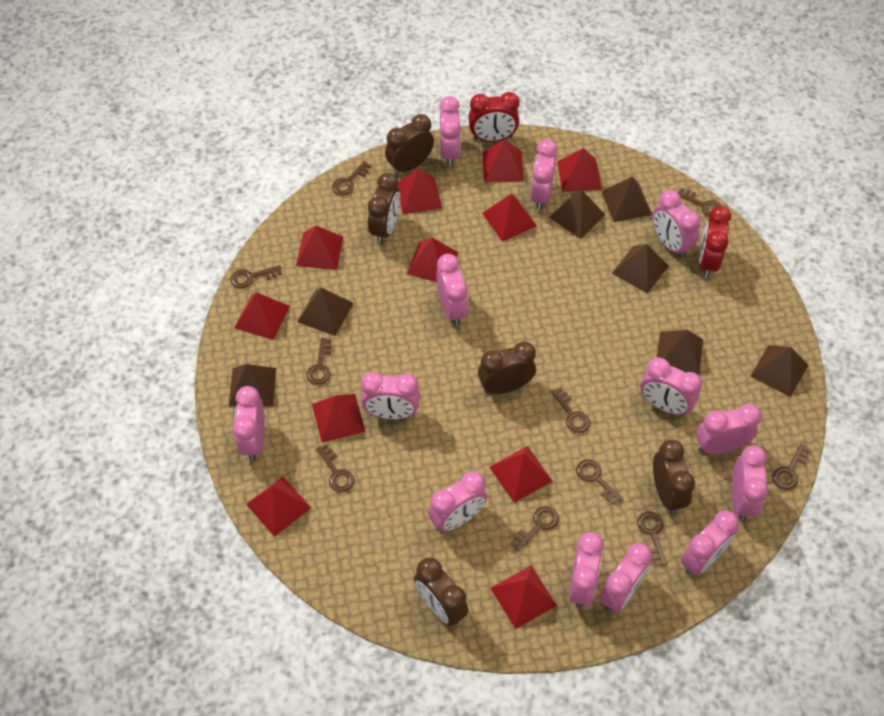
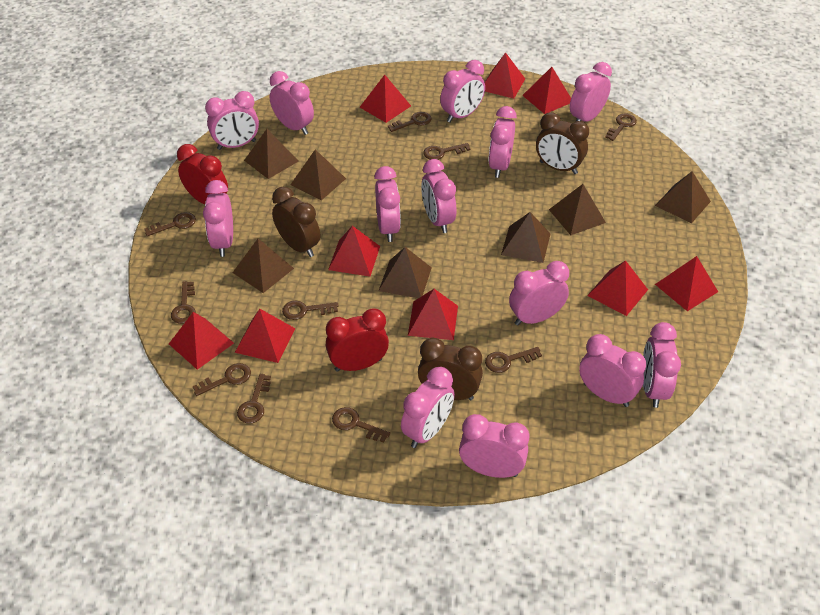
brown clock: [368,173,400,244] [385,114,434,175] [414,558,469,626] [478,341,536,394] [653,440,695,514] = 5 -> [272,187,320,257] [418,338,483,400] [536,112,589,174] = 3
red pyramid: [234,292,290,340] [246,476,311,537] [296,226,343,270] [312,394,366,442] [398,169,442,214] [406,238,458,282] [482,193,537,242] [483,140,524,182] [489,446,552,503] [490,566,557,629] [557,148,602,192] = 11 -> [169,312,234,370] [235,309,295,363] [328,226,380,276] [360,75,411,123] [408,289,458,340] [485,52,525,99] [522,67,571,114] [587,260,648,316] [655,256,718,311] = 9

